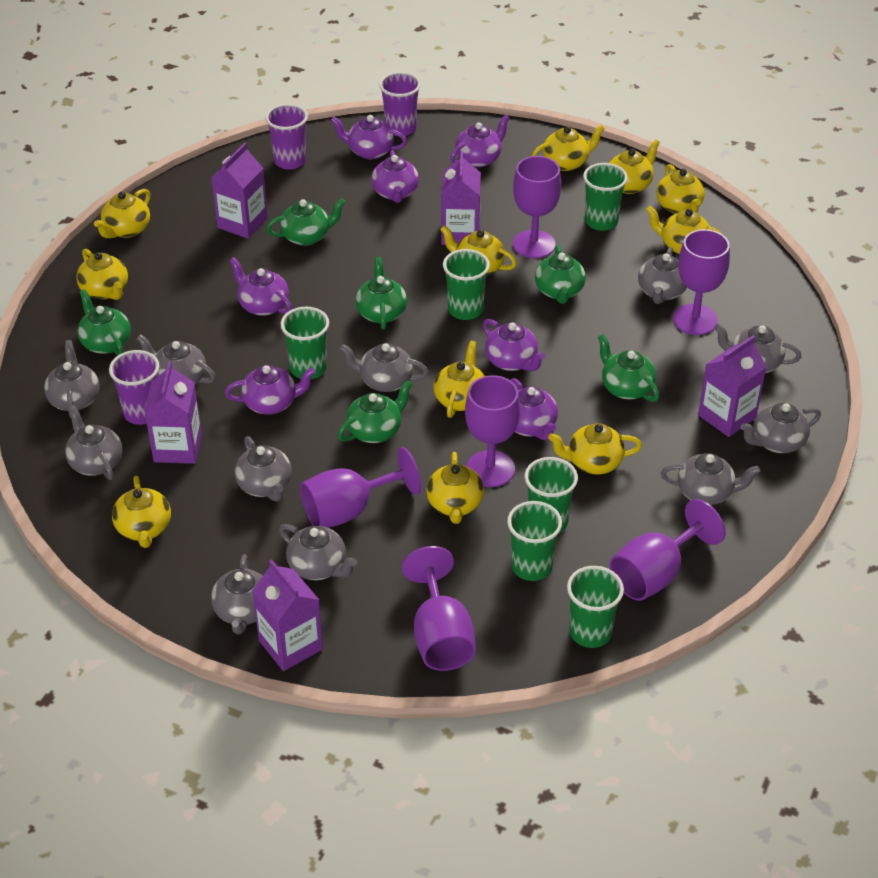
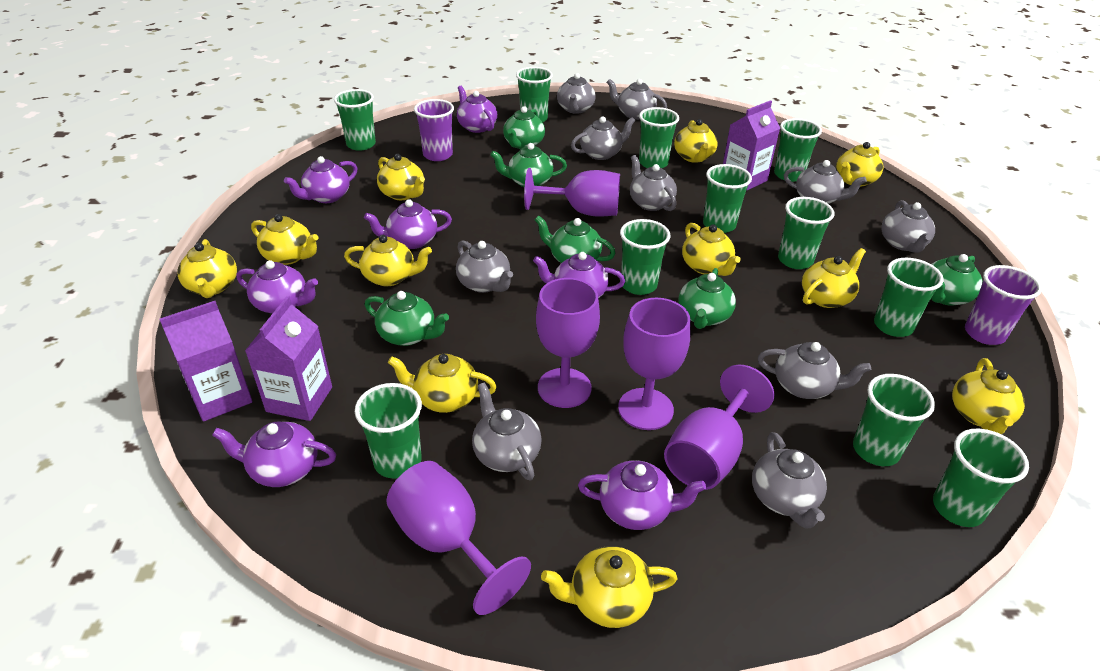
green cup: [280,307,329,379] [443,249,490,320] [507,501,562,581] [525,457,578,534] [567,566,624,648] [583,163,628,231] = 6 -> [334,89,376,151] [355,383,422,479] [516,67,553,122] [620,219,671,295] [639,107,679,168] [703,164,752,233] [774,118,822,182] [778,197,834,269] [853,374,935,466] [874,258,944,337] [933,429,1029,527] = 11
grey teapot: [44,340,100,418] [65,405,122,480] [137,335,216,384] [211,554,262,634] [235,436,292,502] [279,524,357,580] [340,343,429,392] [638,247,687,304] [661,453,760,505] [714,324,802,373] [740,403,821,453] = 11 -> [456,240,513,293] [472,382,542,481] [557,73,596,114] [571,116,635,160] [607,79,667,120] [630,155,677,211] [752,432,827,529] [758,342,871,399] [784,160,867,204] [881,200,935,253] = 10
purple carton: [144,362,202,464] [211,143,268,239] [252,559,323,671] [441,152,481,245] [698,335,767,437] = 5 -> [160,301,253,422] [245,296,332,421] [723,100,780,191] = 3
purple cup: [109,350,159,425] [265,104,308,170] [379,72,421,136] = 3 -> [414,99,454,161] [965,265,1042,345] = 2
purple goblet: [300,447,421,528] [402,546,476,671] [465,375,520,487] [513,156,561,258] [610,499,725,601] [673,229,730,335] = 6 -> [386,461,531,615] [524,168,620,217] [536,278,600,408] [618,298,690,430] [664,365,774,490] = 5

